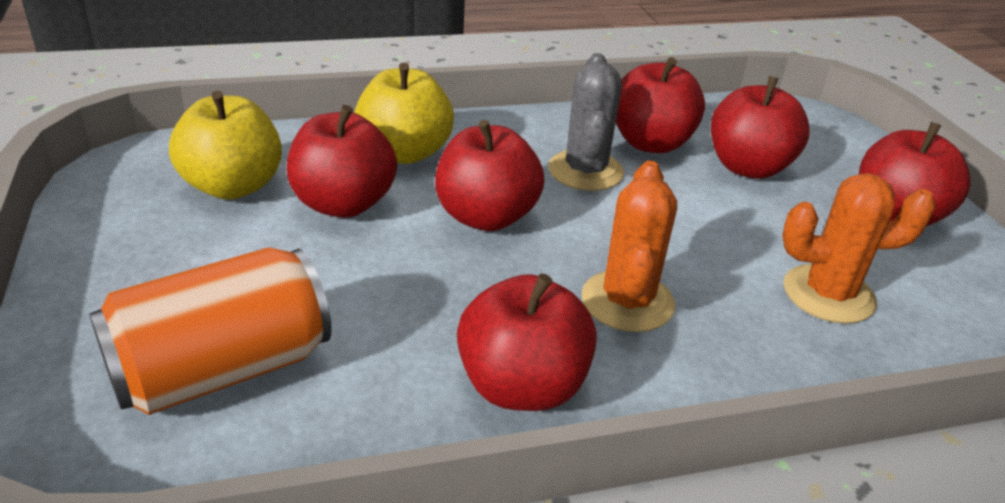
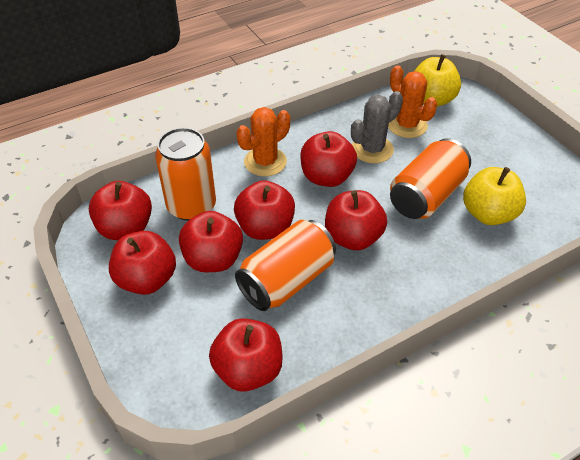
orange can: [89,247,332,415] = 1 -> [155,128,216,221] [235,220,336,311] [390,138,471,219] = 3
red apple: [287,105,397,218] [435,120,545,231] [457,273,597,411] [616,57,705,153] [711,76,810,179] [859,122,971,226] = 6 -> [89,181,152,240] [109,231,176,295] [179,211,243,272] [209,318,283,392] [234,180,295,240] [300,131,357,187] [325,190,387,250] = 7

